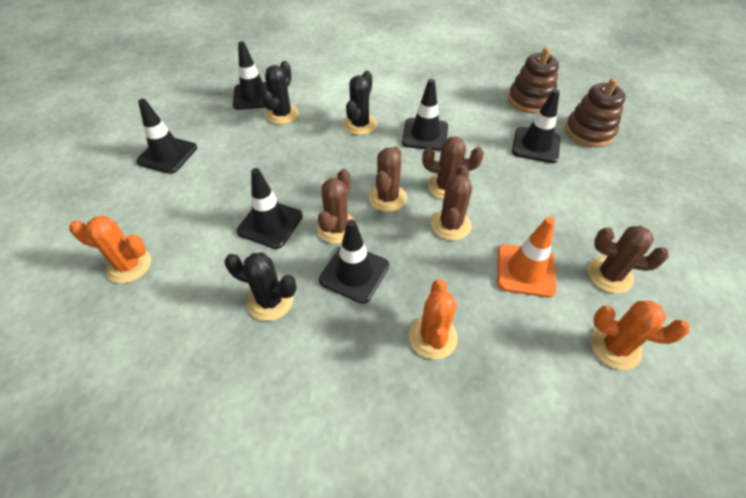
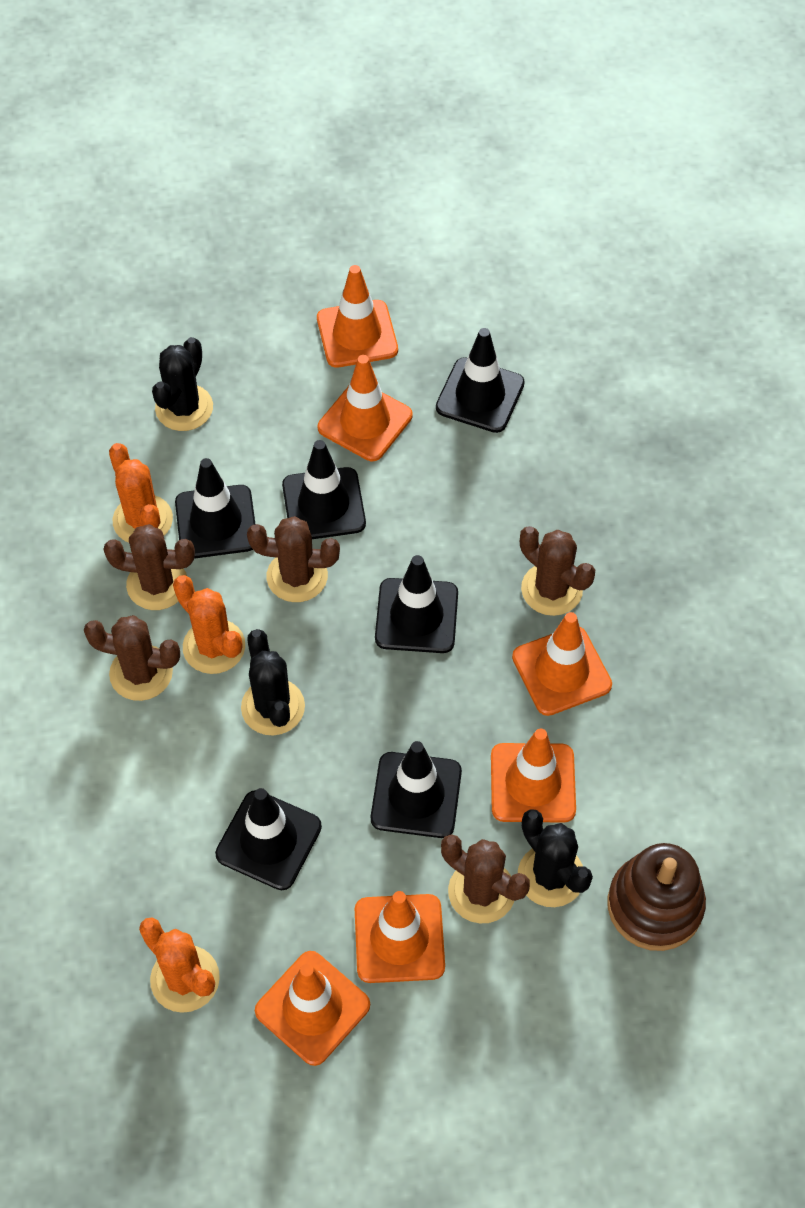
brown stacking toy: [508,47,559,114] [565,78,626,147] = 2 -> [608,843,706,951] = 1
orange traffic cone: [497,217,557,298] = 1 -> [255,951,370,1066] [317,265,398,368] [318,355,412,461] [355,891,445,983] [491,729,576,822] [512,612,612,716] = 6

